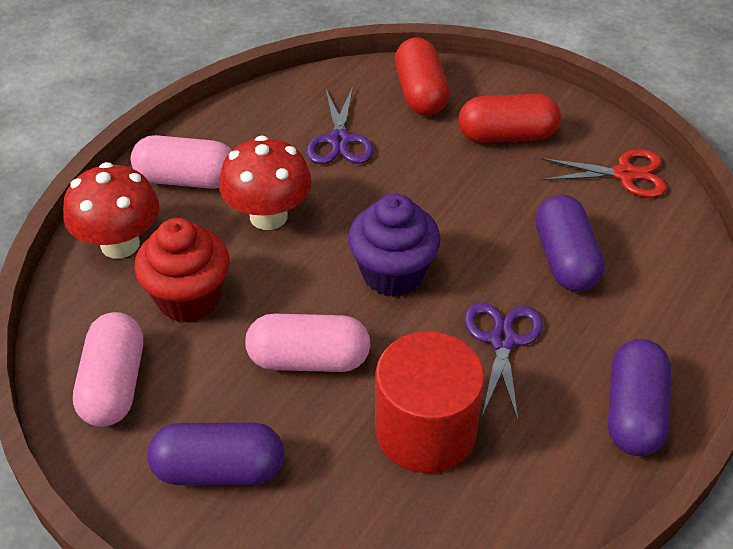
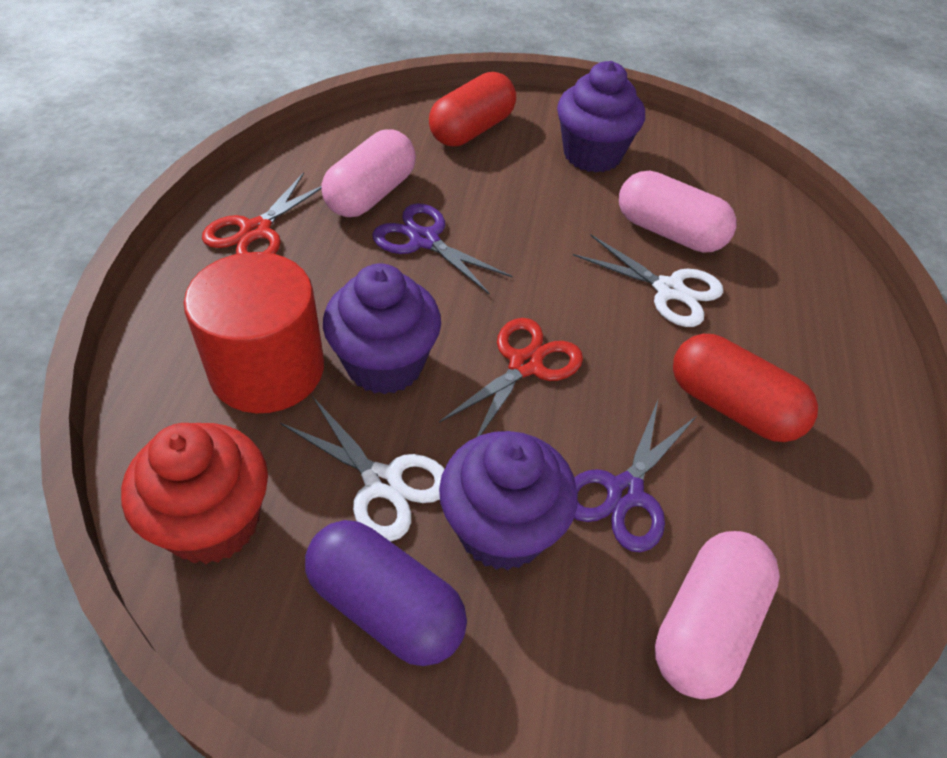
purple capsule: [147,423,284,485] [535,195,605,292] [608,339,671,456] = 3 -> [305,520,467,666] = 1
purple cupcake: [348,194,441,297] = 1 -> [323,263,441,395] [439,431,578,570] [557,61,645,172] = 3
red mushroom: [63,162,159,259] [219,136,312,230] = 2 -> none = 0
red scissors: [540,149,667,198] = 1 -> [202,172,321,254] [439,318,583,437] = 2
white scissors: none = 0 -> [280,397,444,541] [573,235,723,327] = 2

